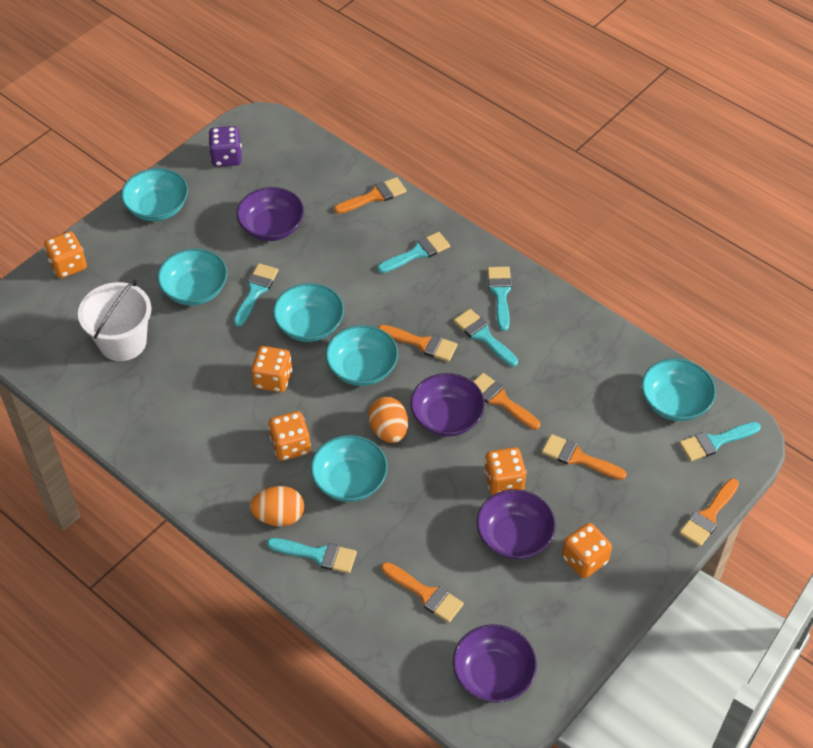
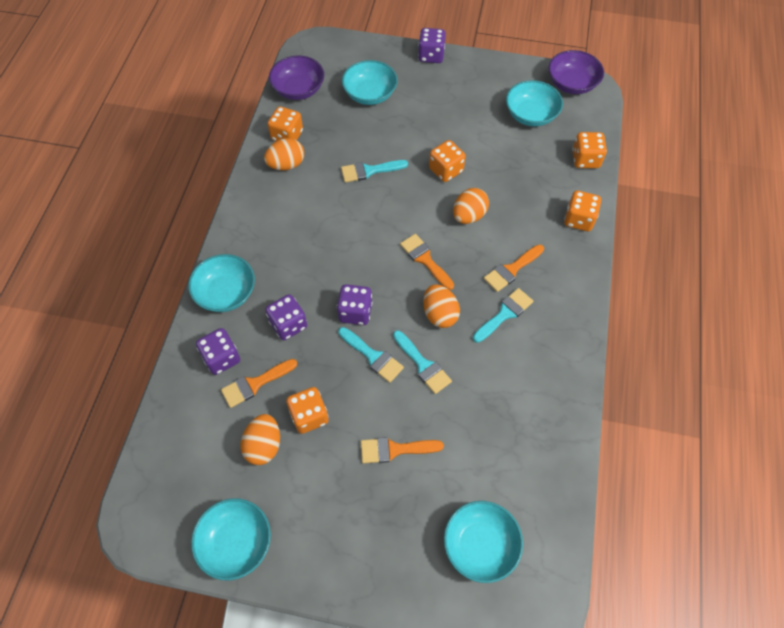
orange brush: [334,177,407,214] [378,325,457,362] [381,562,464,623] [473,373,540,430] [542,434,627,480] [679,478,739,546] = 6 -> [221,359,297,408] [361,437,444,464] [400,234,454,290] [484,244,544,292] = 4
orange egg: [250,486,304,526] [368,397,408,443] = 2 -> [241,414,280,465] [264,138,304,170] [423,284,460,328] [453,188,489,224] = 4
purple bowl: [236,187,304,241] [410,373,485,437] [453,624,537,703] [477,489,556,559] = 4 -> [269,56,324,100] [548,50,604,94] = 2
purple dice: [208,126,242,167] = 1 -> [196,328,240,375] [265,294,307,340] [337,284,373,325] [418,28,446,63] = 4
turquoise bowl: [121,168,188,221] [157,248,227,305] [273,283,344,342] [311,435,388,502] [326,325,398,386] [642,358,716,421] = 6 -> [188,254,255,312] [191,498,271,580] [342,60,398,105] [444,501,523,583] [506,80,563,126] = 5
turquoise brush: [234,263,278,327] [267,538,357,573] [378,232,450,273] [454,309,518,366] [487,267,512,331] [679,422,761,461] = 6 -> [338,327,404,383] [341,160,408,183] [393,330,452,394] [473,288,533,343] = 4
white bucket: [78,279,151,361] = 1 -> none = 0

